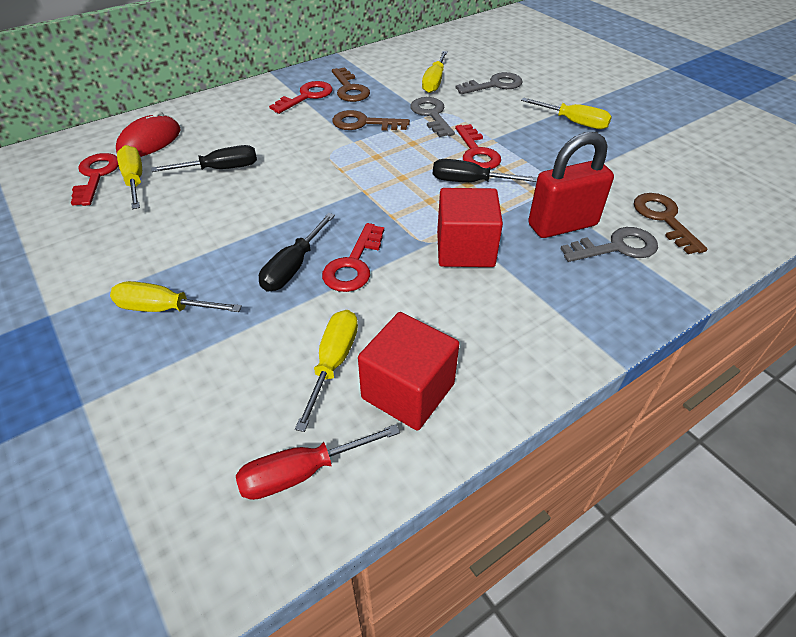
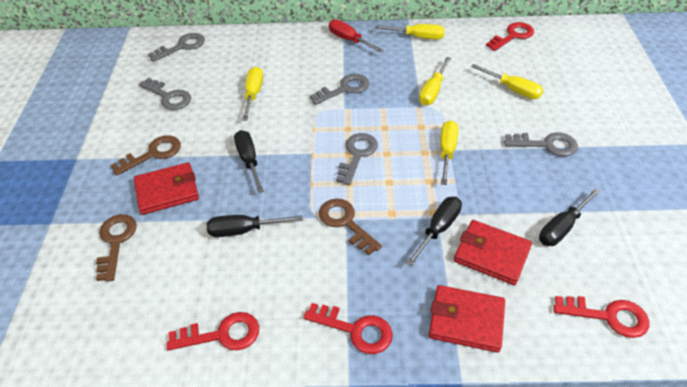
black screwdriver: [151,145,257,172] [259,213,335,291] [433,159,537,182] = 3 -> [206,215,303,237] [234,130,264,193] [406,197,462,266] [539,188,601,246] = 4
grey key: [410,97,455,137] [456,72,523,94] [561,227,658,262] = 3 -> [139,78,191,110] [148,33,205,62] [309,74,369,105] [336,133,378,185] [504,132,578,156] = 5
red cube: [358,312,459,431] [437,188,503,267] = 2 -> none = 0
red mouse: [116,111,181,157] = 1 -> none = 0
red padlock: [528,132,614,238] = 1 -> none = 0
red wallet: none = 0 -> [134,162,199,215] [429,285,505,353] [454,220,532,285] = 3

